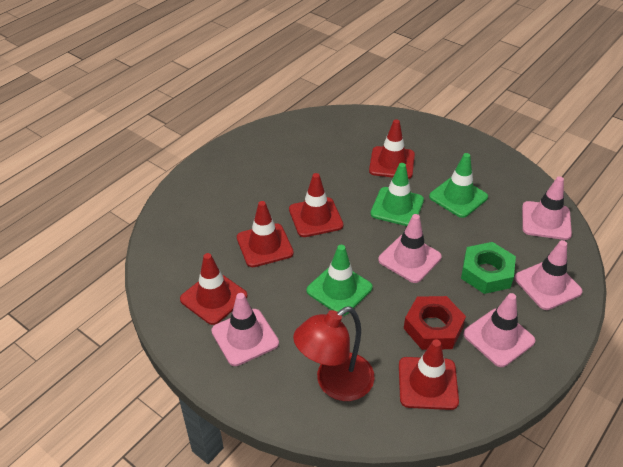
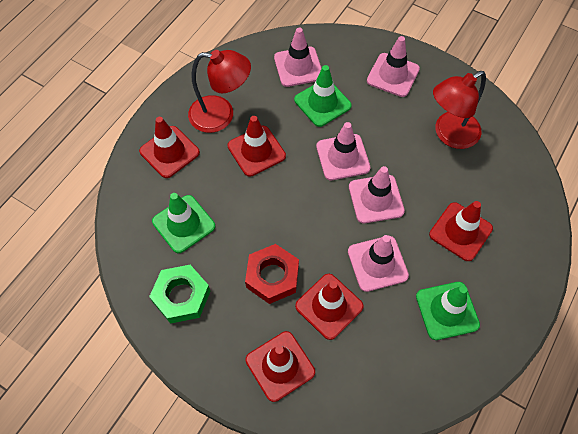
red lamp: [293,306,375,401] = 1 -> [188,50,251,133] [433,71,486,149] = 2

